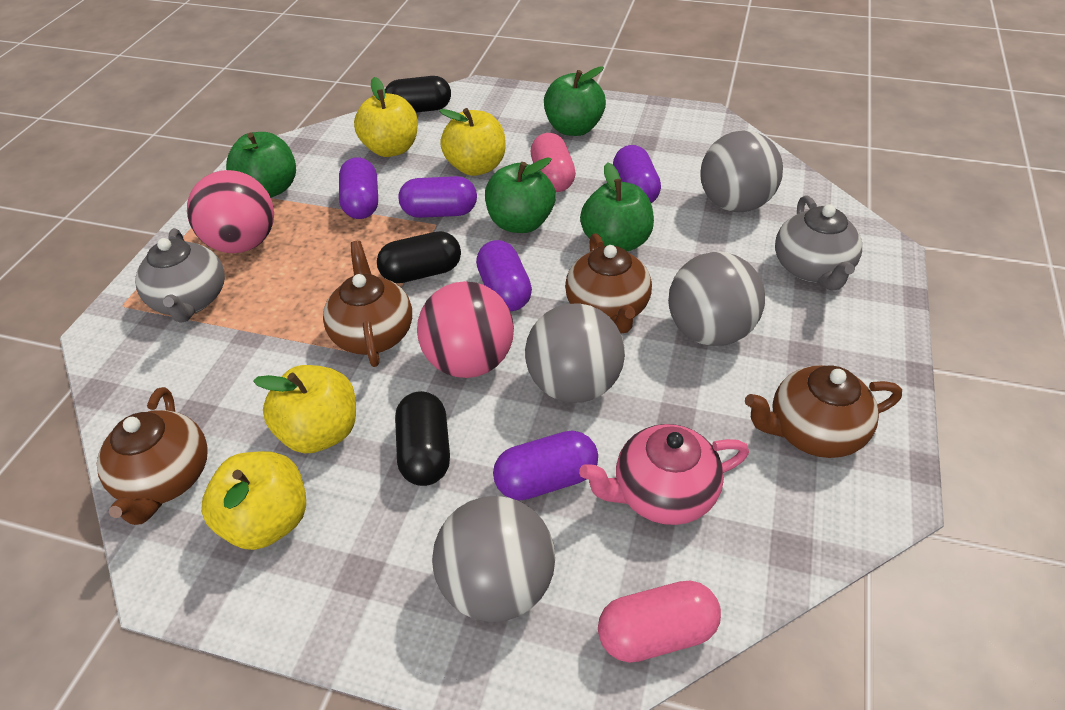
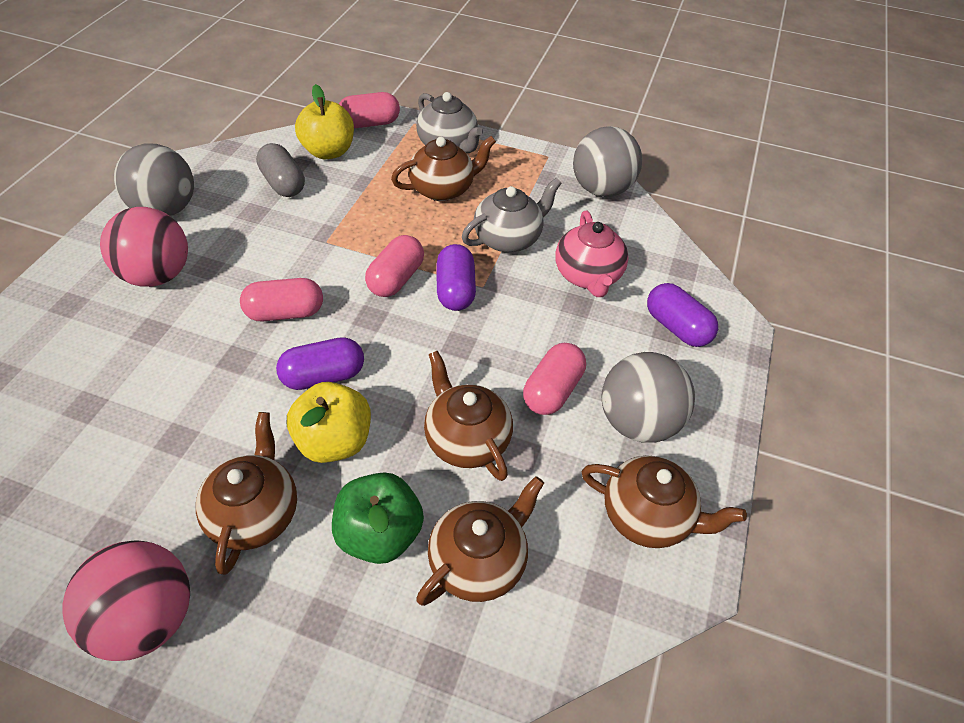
black capsule: [377,231,461,283] [385,76,451,113] [395,391,450,486] = 3 -> none = 0
brown teapot: [97,387,208,525] [323,241,412,367] [565,233,652,333] [745,365,902,458] = 4 -> [196,412,297,575] [391,136,496,201] [416,476,544,606] [424,351,513,481] [581,455,747,548] = 5
green apple: [226,132,296,198] [485,157,556,233] [544,66,606,136] [580,162,654,251] = 4 -> [332,472,424,564] = 1
grey ball: [432,496,555,622] [525,303,625,403] [668,252,765,346] [700,130,783,212] = 4 -> [114,144,194,216] [573,126,642,197] [602,352,695,443] = 3
grey capsule: none = 0 -> [256,143,305,197] = 1
pink capsule: [531,133,576,192] [598,581,721,663] = 2 -> [240,278,323,322] [339,92,400,128] [365,235,424,297] [523,343,586,415] = 4
purple capsule: [339,157,378,219] [399,176,477,218] [476,240,532,311] [493,431,598,501] [613,145,661,203] = 5 -> [276,337,364,390] [437,244,476,311] [647,283,718,347] = 3
yellow apple: [201,451,306,550] [253,365,356,453] [354,77,418,157] [439,108,506,176] = 4 -> [287,382,371,463] [295,84,354,159] = 2

